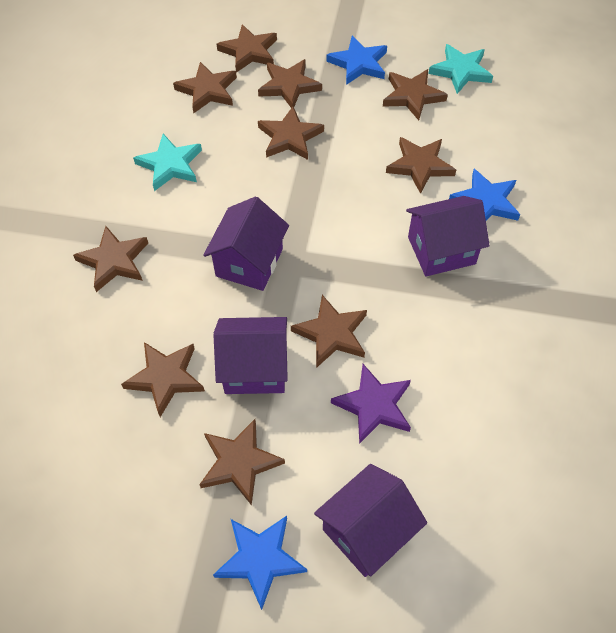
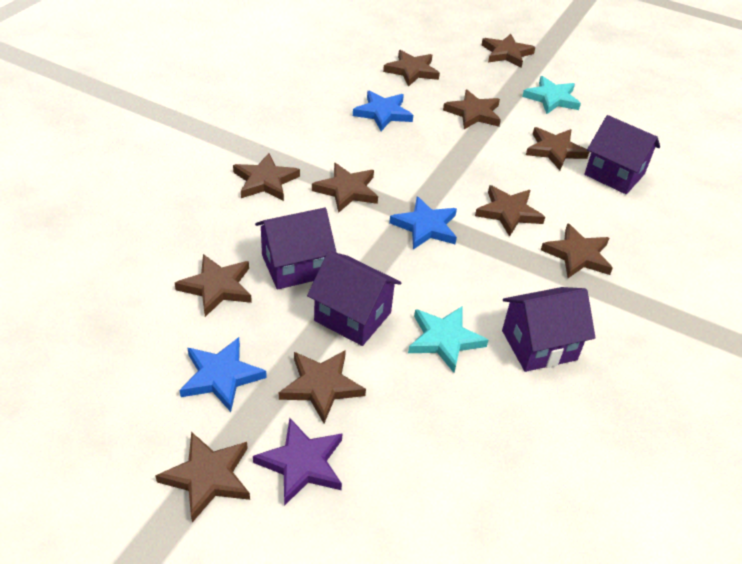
brown star: [73,226,148,292] [121,342,205,417] [173,62,237,113] [199,419,285,506] [216,24,277,73] [258,59,322,108] [258,106,324,160] [291,295,367,368] [383,69,448,120] [386,137,456,194] = 10 -> [155,432,250,522] [175,254,252,317] [233,153,300,201] [279,350,366,423] [312,163,378,213] [383,50,440,87] [443,90,501,129] [475,185,545,237] [482,34,535,68] [526,127,589,170] [541,223,613,278] = 11

